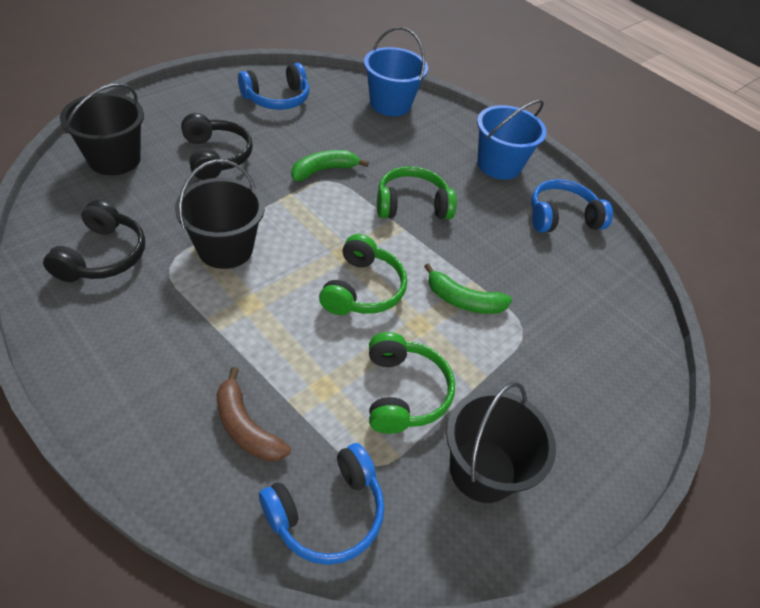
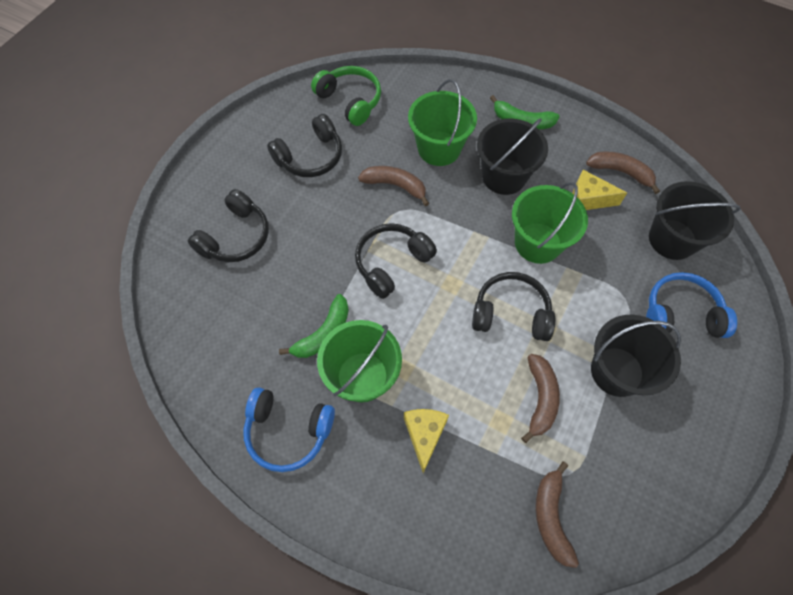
black headphones: [43,200,145,282] [181,113,253,180] = 2 -> [188,189,269,262] [267,114,342,177] [355,223,437,299] [472,272,555,341] = 4
blue bucket: [364,27,428,116] [477,100,547,180] = 2 -> none = 0
blue headphones: [238,63,309,110] [259,443,384,565] [531,179,613,233] = 3 -> [243,387,335,472] [646,272,737,338] = 2
brown banana: [217,367,291,461] = 1 -> [358,166,429,206] [521,354,560,443] [535,461,579,568] [586,151,660,194] = 4
green bucket: none = 0 -> [317,320,402,403] [408,79,477,166] [512,182,588,264] = 3
green headphones: [319,234,407,315] [369,332,455,434] [377,166,457,219] = 3 -> [311,66,381,126] = 1
yellow cheese: none = 0 -> [404,409,449,473] [573,170,627,210] = 2

